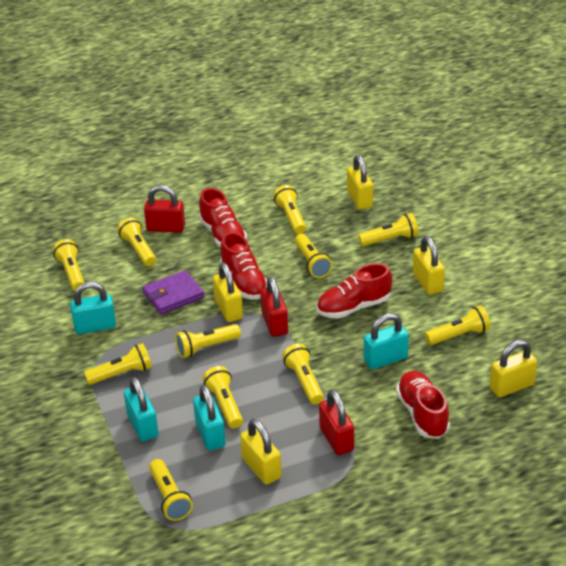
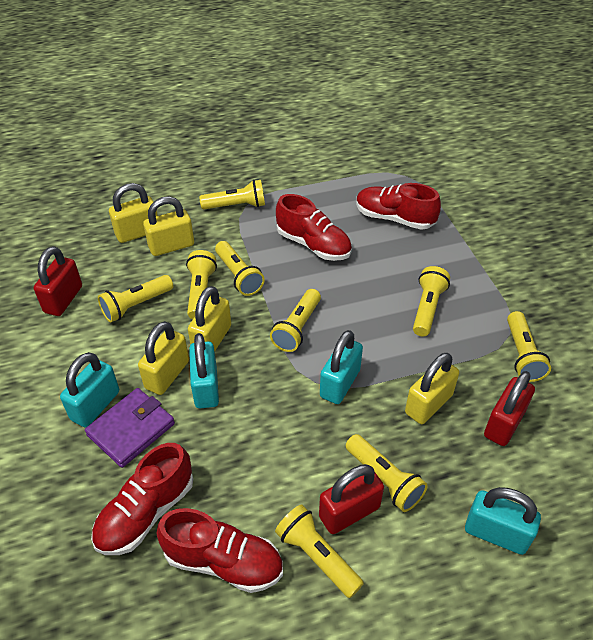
yellow flashlight: [53,239,85,290] [84,343,152,385] [117,217,156,266] [149,459,193,521] [175,324,241,358] [203,366,243,429] [273,185,306,234] [282,343,324,404] [295,234,333,278] [358,213,419,246] [425,306,491,345] = 11 -> [98,275,173,323] [186,250,217,319] [199,180,265,209] [215,241,265,296] [270,289,321,352] [275,504,364,598] [346,434,428,512] [413,266,450,336] [507,311,551,382] = 9

